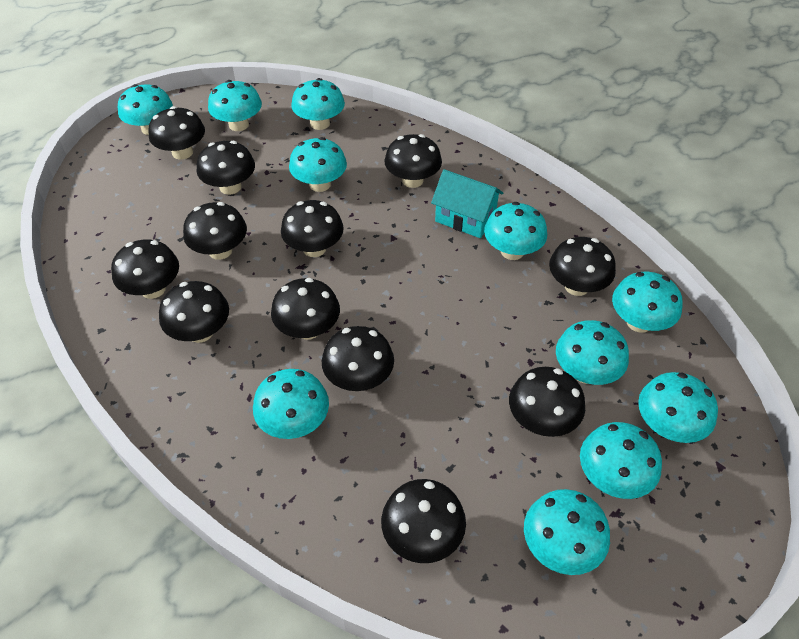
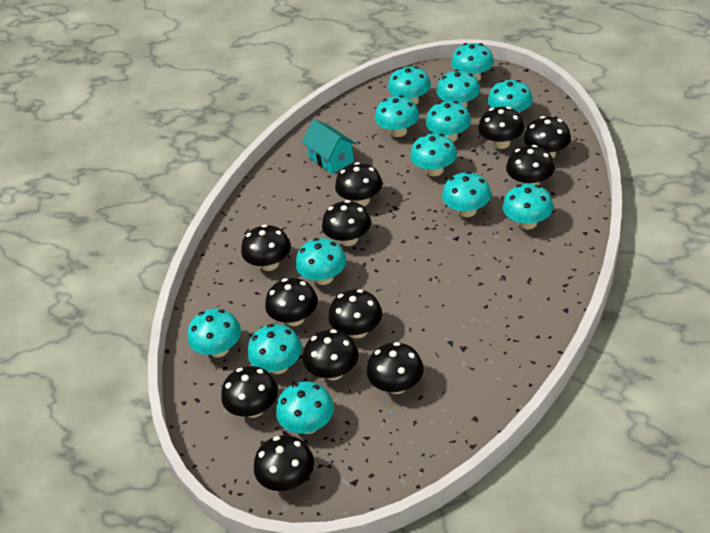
turquoise mushroom: [118,84,173,135] [208,80,262,131] [253,369,329,439] [289,137,347,192] [291,78,345,130] [484,202,547,260] [524,489,610,575] [556,320,629,385] [580,422,662,499] [612,272,683,333] [638,372,718,443] = 11 -> [188,309,241,358] [247,324,302,374] [276,382,334,434] [296,238,346,285] [375,95,419,137] [388,66,431,104] [410,133,457,176] [426,101,471,142] [436,69,480,108] [442,171,491,217] [451,43,494,81] [488,80,533,113] [503,184,553,229] = 13

